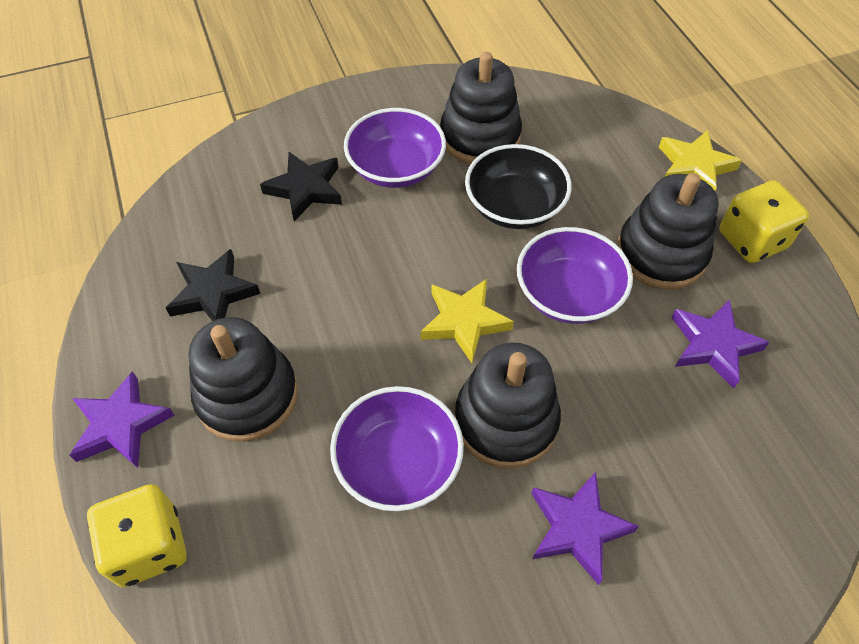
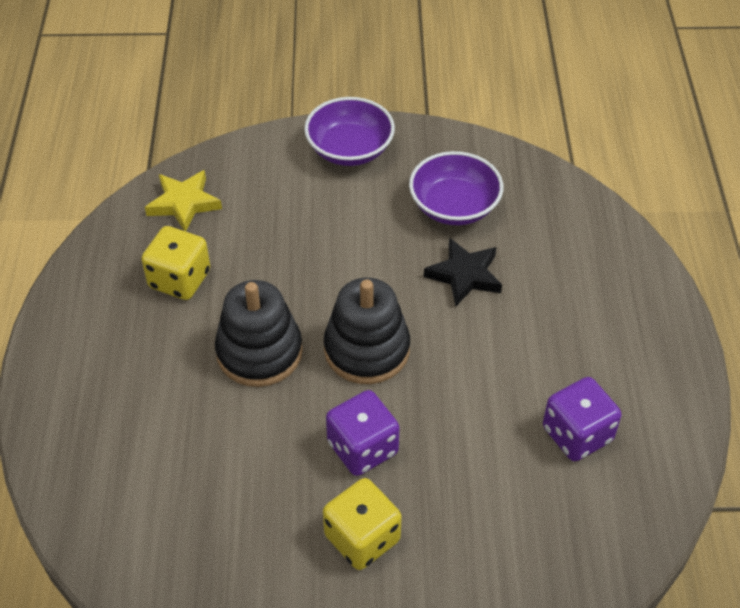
black bowl: [465,144,572,229] = 1 -> none = 0
black stacking toy: [188,317,298,442] [440,52,522,164] [455,342,561,468] [617,173,719,290] = 4 -> [215,280,303,387] [324,278,410,384] = 2
black star: [166,249,260,321] [260,152,342,221] = 2 -> [424,238,502,306] = 1
purple bowl: [330,386,464,511] [344,108,446,188] [517,227,633,324] = 3 -> [304,97,395,166] [409,151,503,225] = 2
purple dice: none = 0 -> [326,390,400,476] [543,377,622,461] = 2
purple star: [70,371,175,468] [531,472,639,585] [671,300,770,388] = 3 -> none = 0
yellow star: [421,279,514,363] [659,130,742,191] = 2 -> [145,170,222,231] = 1

